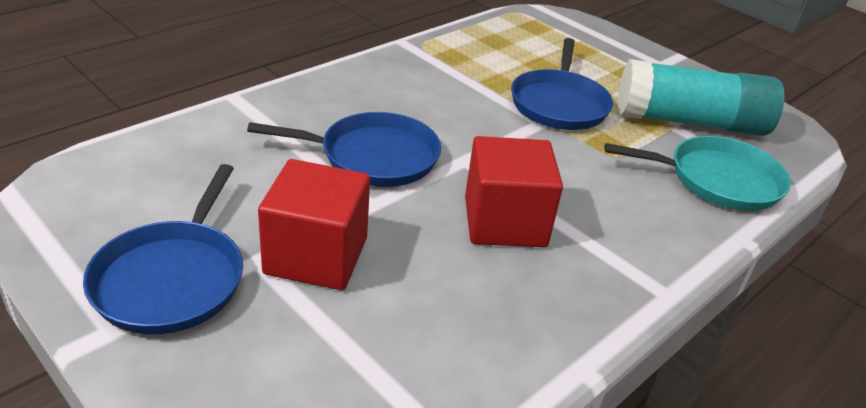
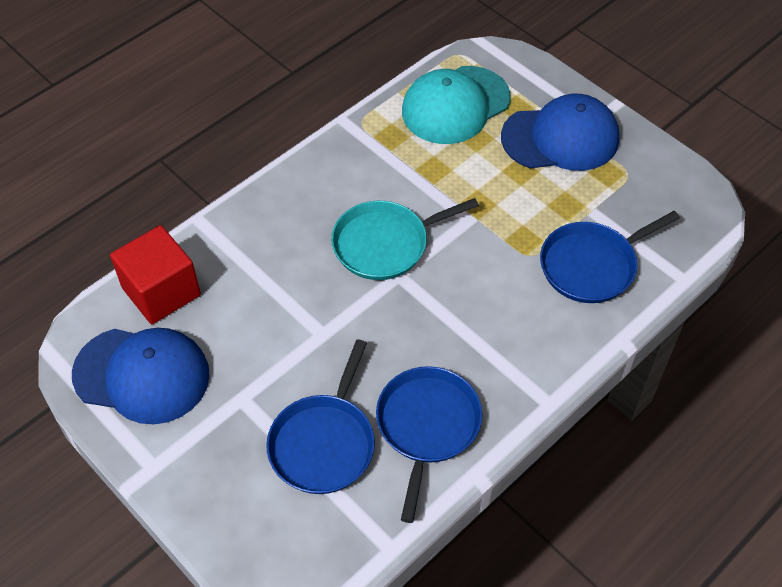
blue cap: none = 0 -> [72,328,210,424] [501,94,620,171] = 2
red cube: [258,159,370,290] [465,136,563,247] = 2 -> [110,225,201,324] = 1
turquoise cap: none = 0 -> [402,66,511,144] = 1
turquoise glue stick: [618,59,784,136] = 1 -> none = 0

